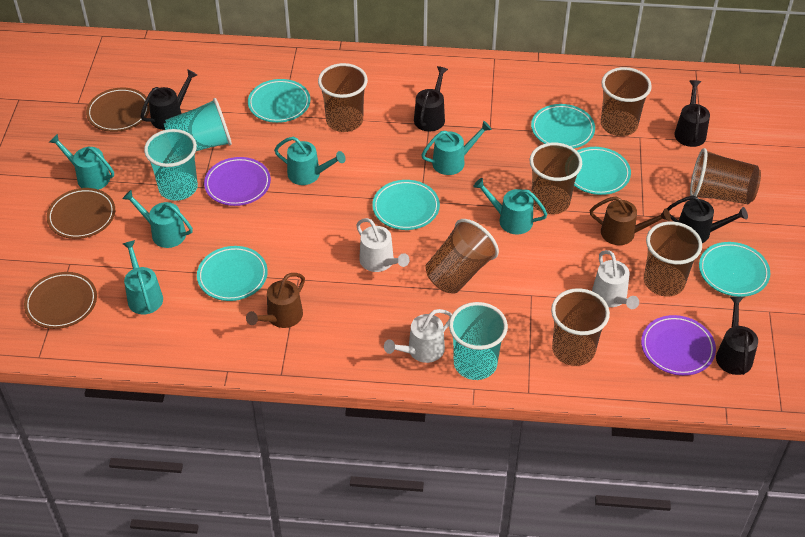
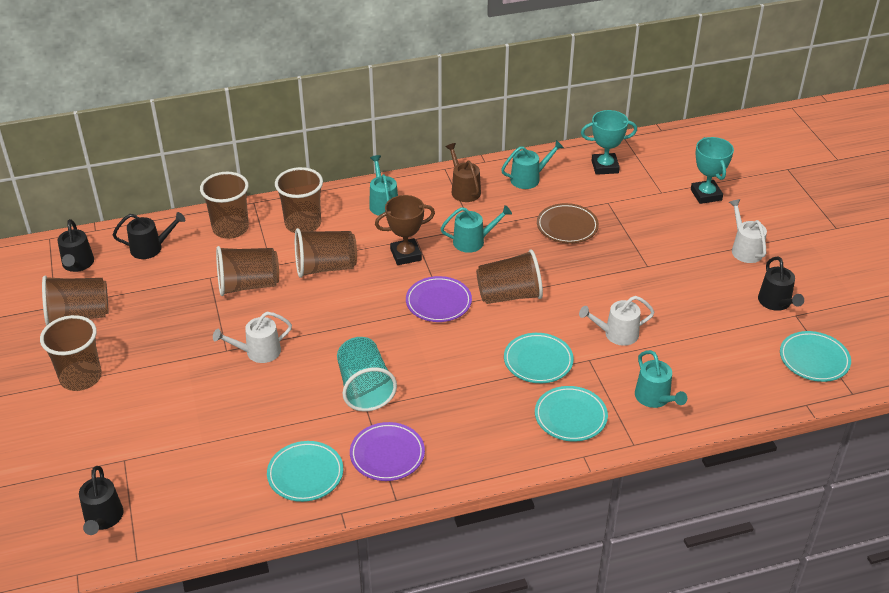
black watering can: [141,69,197,130] [414,66,448,131] [667,196,748,243] [674,80,710,147] [716,297,758,375] = 5 -> [58,219,94,272] [79,466,123,535] [113,212,185,259] [758,256,804,311] = 4
brown plate: [24,272,97,329] [47,188,115,239] [86,88,150,132] = 3 -> [537,203,599,243] = 1
brown trophy: none = 0 -> [375,195,435,265] = 1
brown watering can: [246,273,305,328] [590,196,671,245] = 2 -> [445,143,481,202] = 1
turquoise cup: [144,129,198,201] [164,98,232,151] [449,302,508,380] = 3 -> [337,337,397,412] = 1
turquoise plate: [197,246,268,301] [248,79,310,123] [372,180,440,230] [531,104,595,148] [574,147,631,195] [699,242,770,297] = 6 -> [267,441,343,502] [504,333,574,383] [535,386,608,441] [780,331,851,382] = 4
turquoise trophy: none = 0 -> [581,110,637,175] [691,137,734,204] = 2
turquoise watering can: [49,134,114,190] [122,190,193,248] [123,240,163,314] [274,137,345,185] [421,121,492,175] [473,178,548,234] = 6 -> [369,155,398,216] [440,205,512,253] [501,140,564,189] [635,350,687,408] = 4

